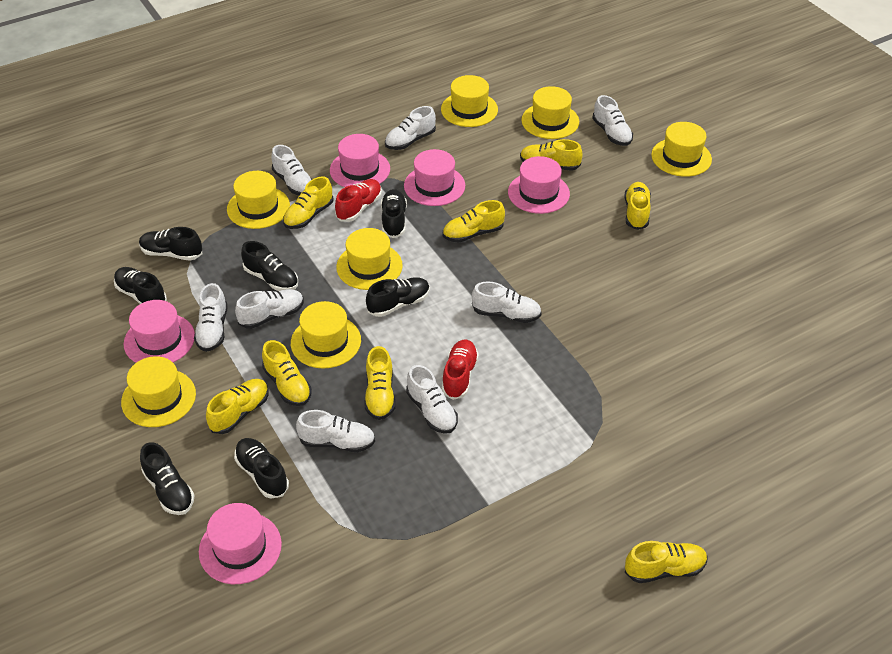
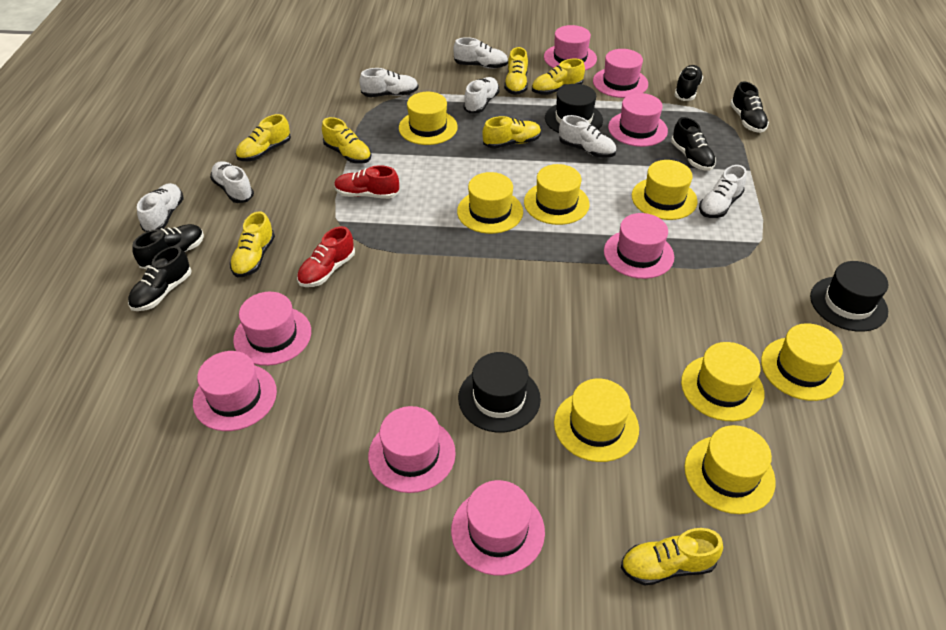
black hat: none = 0 -> [458,352,541,433] [545,84,603,133] [810,261,888,332] = 3
black shoe: [114,267,167,304] [139,227,203,261] [140,442,195,515] [234,438,289,499] [241,241,298,291] [366,277,430,317] [381,189,407,238] = 7 -> [128,246,192,311] [133,224,204,269] [671,117,716,171] [675,65,703,101] [730,82,769,133] = 5
pink hat: [124,300,195,363] [199,503,282,584] [330,134,390,187] [404,149,465,206] [508,156,570,214] = 5 -> [193,351,277,431] [233,292,311,366] [368,406,456,493] [451,480,545,575] [544,25,597,70] [593,49,648,98] [604,213,674,279] [608,93,668,147] = 8
white shoe: [194,283,228,352] [235,289,304,329] [272,145,312,195] [296,410,375,452] [385,106,436,150] [406,365,458,434] [472,281,542,323] [592,95,633,146] = 8 -> [137,183,184,232] [210,161,254,203] [359,68,419,97] [453,37,508,69] [463,77,499,113] [559,115,616,158] [699,165,747,218] = 7
yellow hat: [121,356,196,427] [227,171,290,229] [291,301,361,369] [336,228,403,290] [441,75,498,127] [521,86,579,139] [651,122,712,177] = 7 -> [399,92,458,145] [457,172,523,234] [524,164,589,225] [554,379,639,462] [632,160,698,220] [681,342,764,421] [684,425,776,514] [761,323,844,401] = 8
yellow shoe: [206,379,269,434] [262,340,312,406] [283,177,334,229] [365,346,396,420] [443,200,505,243] [520,139,583,171] [624,182,651,230] [625,541,708,583] = 8 -> [230,211,275,278] [236,114,291,161] [322,117,371,164] [482,116,541,149] [504,47,528,95] [532,58,585,95] [621,528,723,586] = 7

